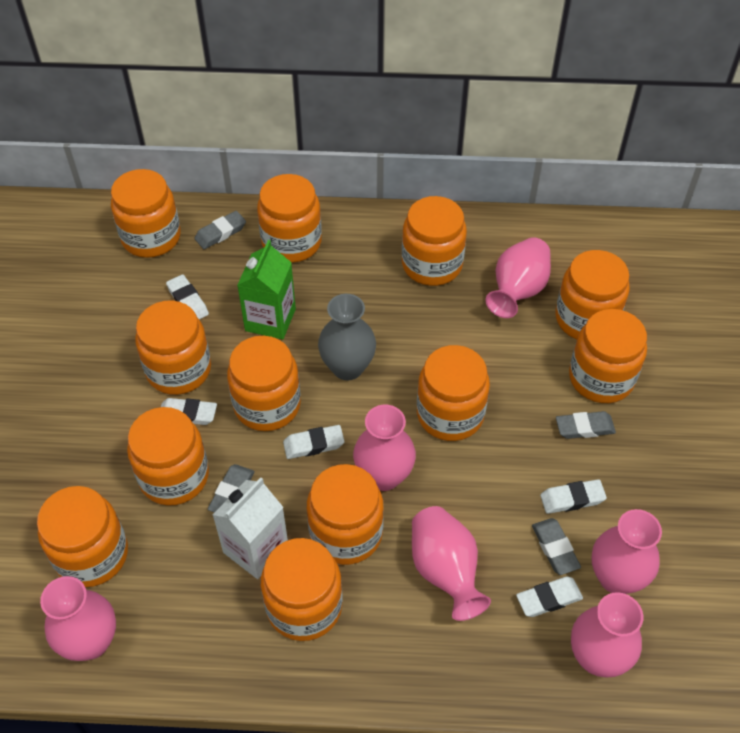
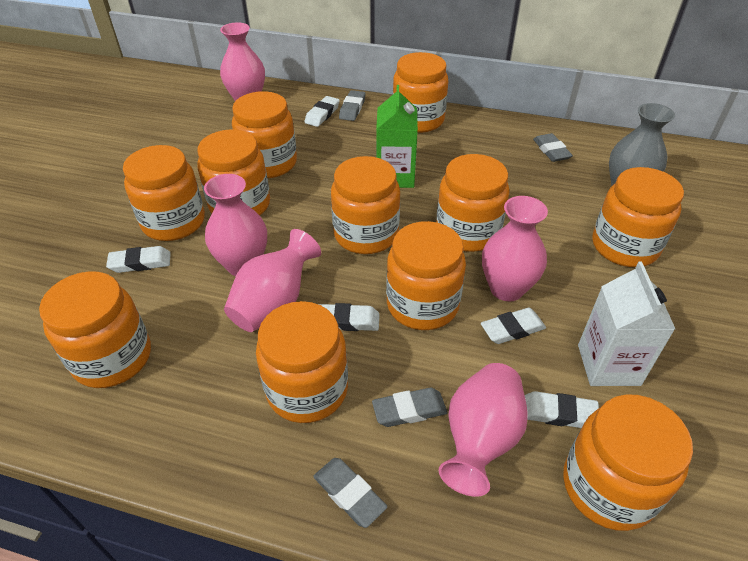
orange jar: [37,486,128,587] [111,169,180,258] [127,407,209,506] [135,301,211,395] [227,336,301,431] [257,174,322,263] [261,538,343,641] [307,464,384,565] [402,196,467,286] [417,345,490,441] [556,250,630,339] [569,309,647,403] = 12 -> [39,271,151,388] [123,145,205,241] [197,129,270,215] [232,91,297,178] [256,301,348,423] [331,156,400,254] [386,221,466,330] [393,52,448,133] [436,154,510,252] [563,394,693,531] [592,167,684,267] = 11
pink vase: [40,576,116,661] [353,405,416,491] [412,506,491,621] [485,237,551,318] [571,592,643,677] [591,509,662,594] = 6 -> [204,174,267,276] [220,22,265,101] [224,229,321,332] [438,363,528,497] [482,196,548,301] = 5

